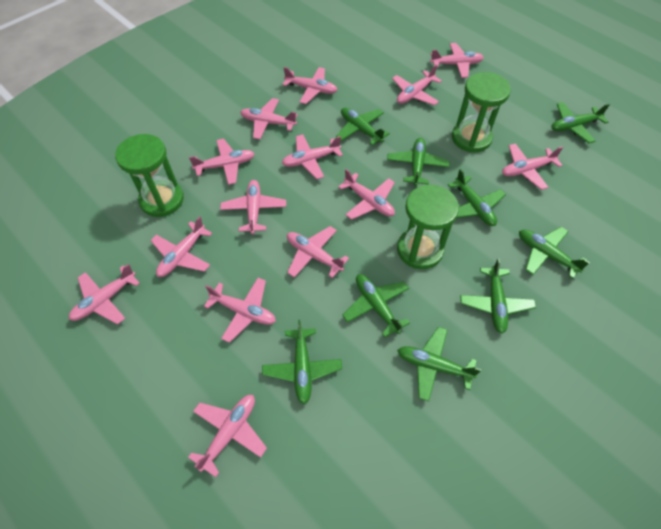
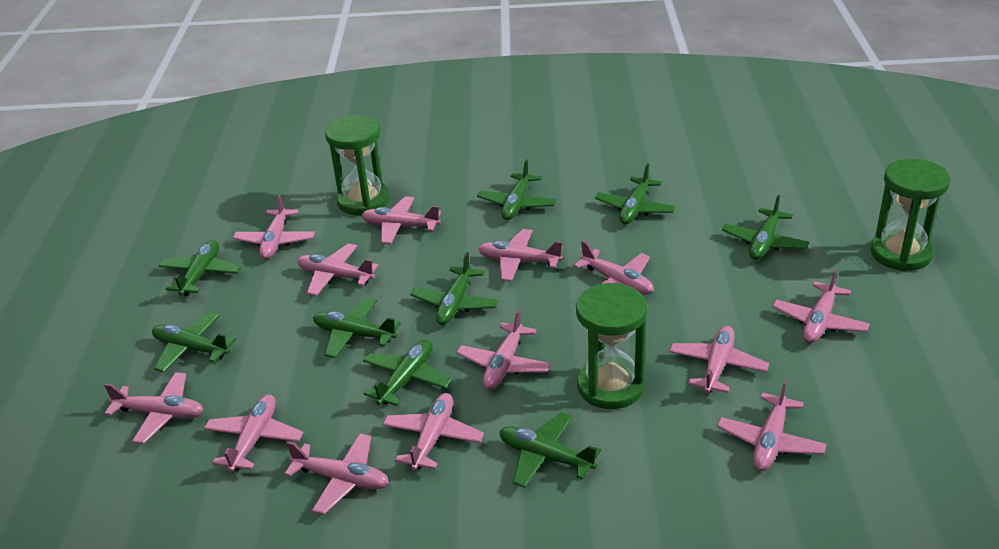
pink plane: [69,264,140,325] [150,216,212,277] [188,395,267,477] [189,138,255,185] [204,278,276,343] [220,180,286,234] [240,98,298,139] [282,134,343,179] [283,67,337,104] [287,226,349,278] [338,169,395,220] [392,64,442,106] [430,43,484,78] [502,143,563,190] = 14 -> [104,372,204,444] [204,395,304,472] [233,194,315,259] [284,433,389,515] [297,243,379,296] [361,196,441,244] [382,393,484,470] [456,308,551,389] [478,229,563,281] [574,240,654,295] [669,326,769,393] [717,379,827,471] [772,269,870,343] = 13

